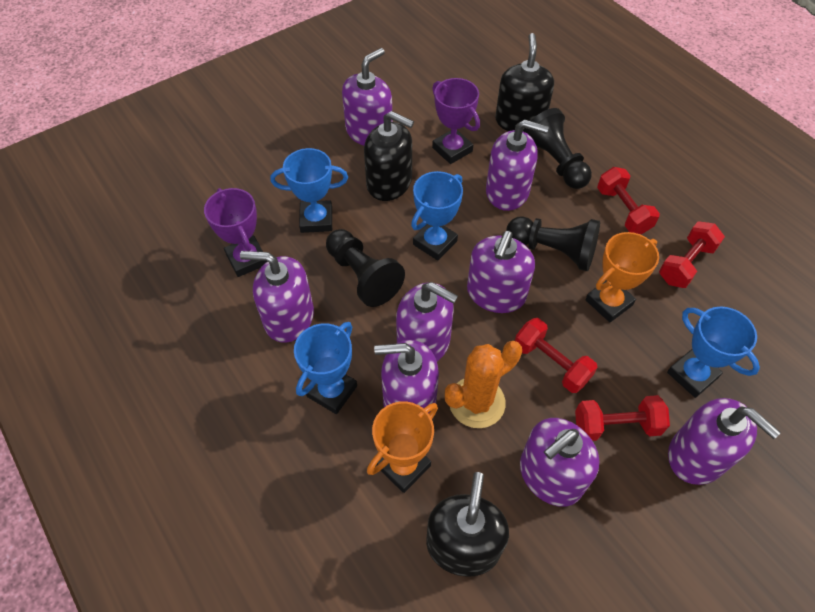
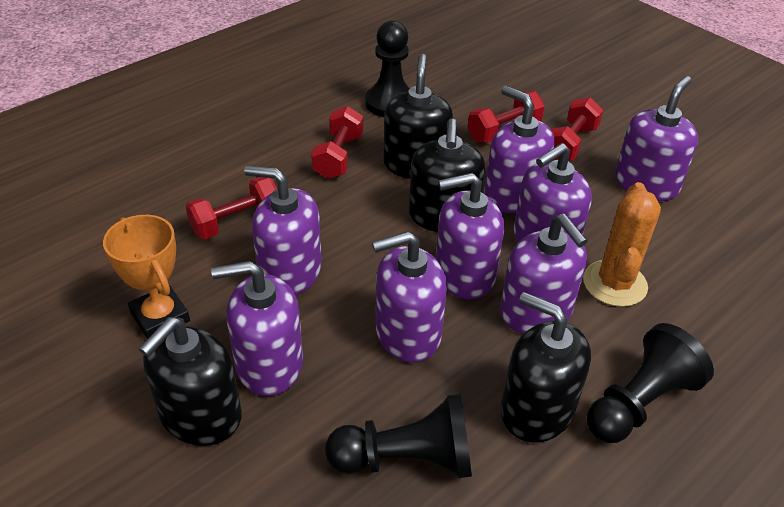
black soap dispenser: [364,111,414,201] [426,472,509,577] [495,33,554,131] = 3 -> [139,317,242,446] [383,54,453,179] [409,119,485,232] [500,292,591,443] = 4
blue trophy: [270,148,348,233] [294,322,357,414] [411,171,463,261] [667,307,760,398] = 4 -> none = 0
orange trophy: [367,401,438,493] [585,232,659,322] = 2 -> [103,215,190,339] = 1
purple trophy: [204,188,267,277] [432,78,480,164] = 2 -> none = 0

